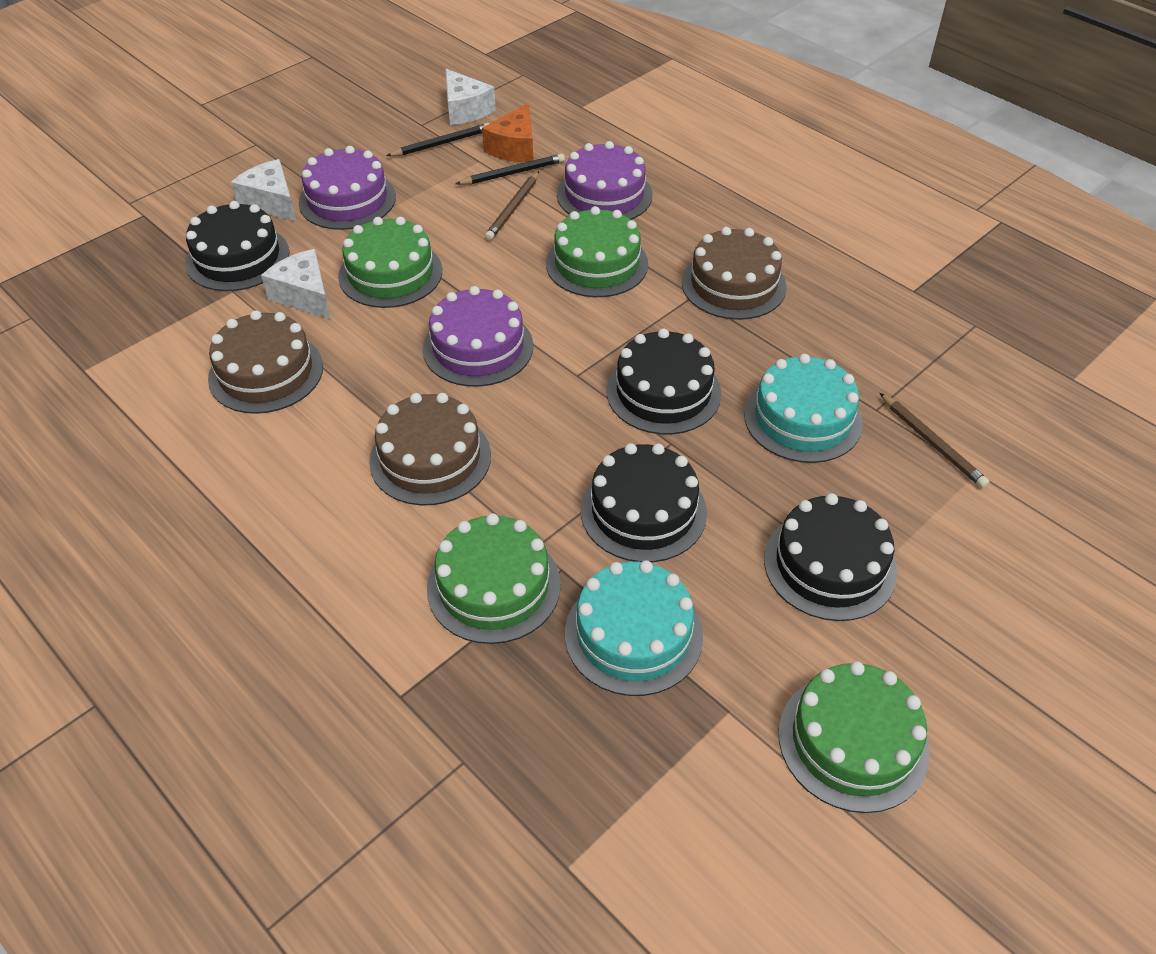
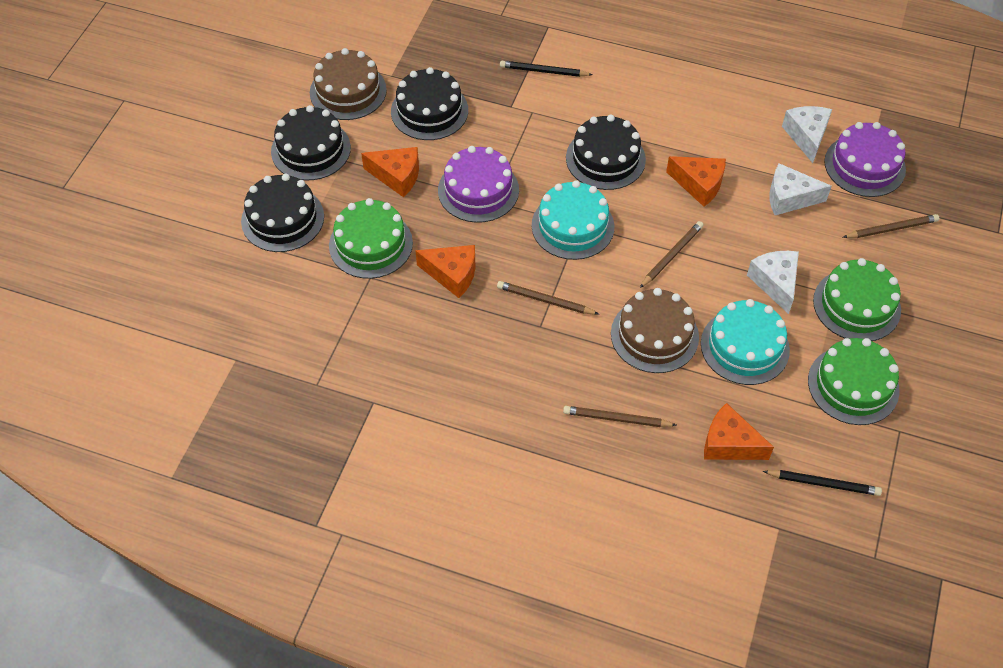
brown cake: [208,310,323,414] [369,393,491,505] [682,227,787,320] = 3 -> [310,48,387,120] [611,288,699,373] = 2
brown pencil: [485,171,539,241] [880,393,990,488] = 2 -> [497,281,599,315] [563,406,677,427] [640,221,704,288] [843,214,939,238] = 4
green cake: [338,217,442,308] [427,513,561,644] [546,206,648,297] [779,661,930,813] = 4 -> [329,198,413,279] [808,338,900,425] [813,258,901,341] = 3
orange cheese: [482,103,533,162] = 1 -> [361,147,419,197] [415,245,475,298] [666,156,726,207] [704,403,774,460] = 4
purple cake: [299,146,396,230] [423,286,533,387] [557,141,653,220] = 3 -> [438,146,519,223] [824,122,906,197] = 2

